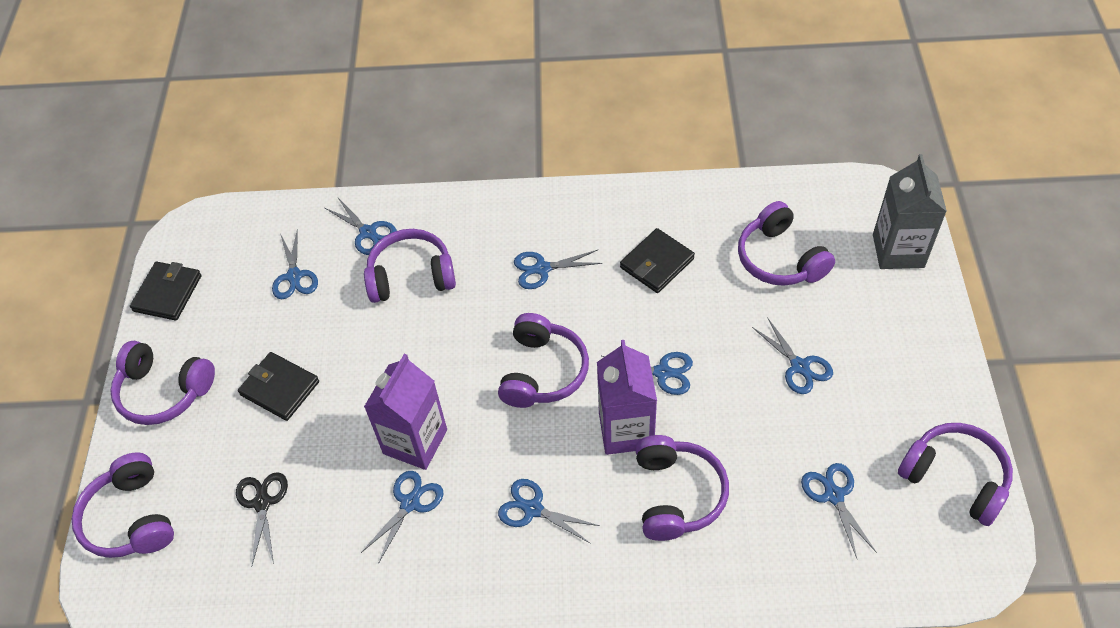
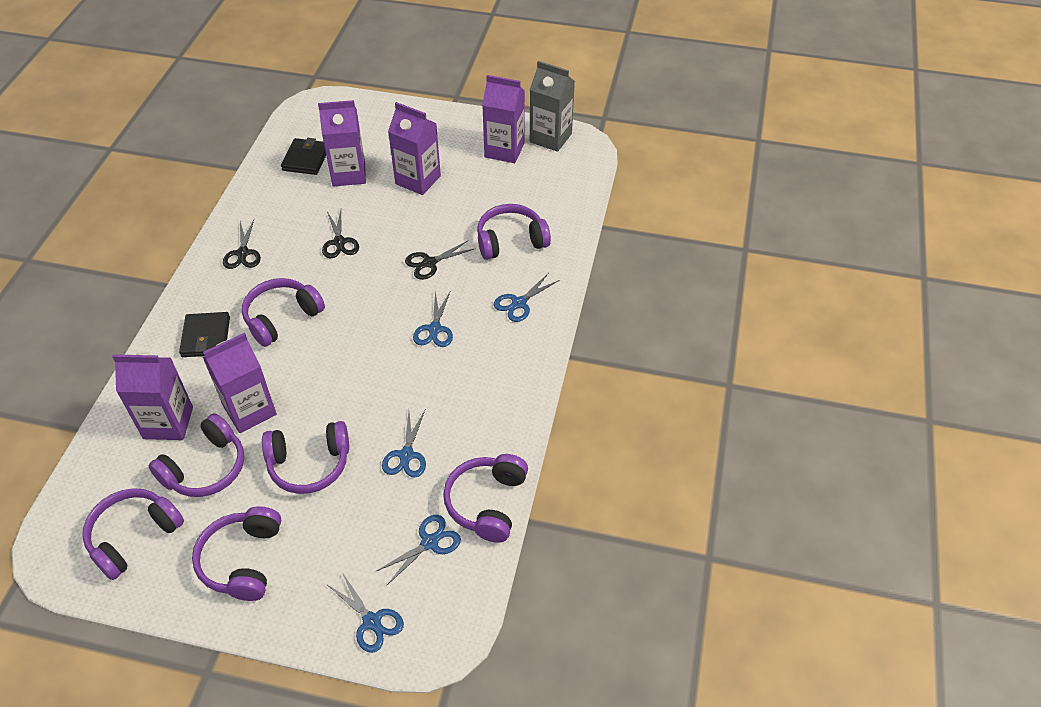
black scissors: [236,472,288,565] = 1 -> [223,220,261,269] [322,210,359,258] [405,241,474,280] = 3
black wallet: [130,262,202,321] [238,352,319,421] [620,228,695,293] = 3 -> [179,312,230,357] [281,138,326,175] = 2
blue scissors: [272,229,318,299] [325,198,397,255] [361,471,443,564] [498,479,600,544] [514,250,602,289] [602,352,693,395] [752,317,833,394] [801,463,877,558] = 8 -> [328,574,404,653] [375,515,461,585] [382,410,426,477] [413,291,453,347] [494,274,559,322] = 5
purple carton: [364,354,447,470] [597,340,657,455] = 2 -> [112,353,193,440] [203,333,277,433] [318,100,366,187] [388,102,441,195] [482,75,525,163] = 5

